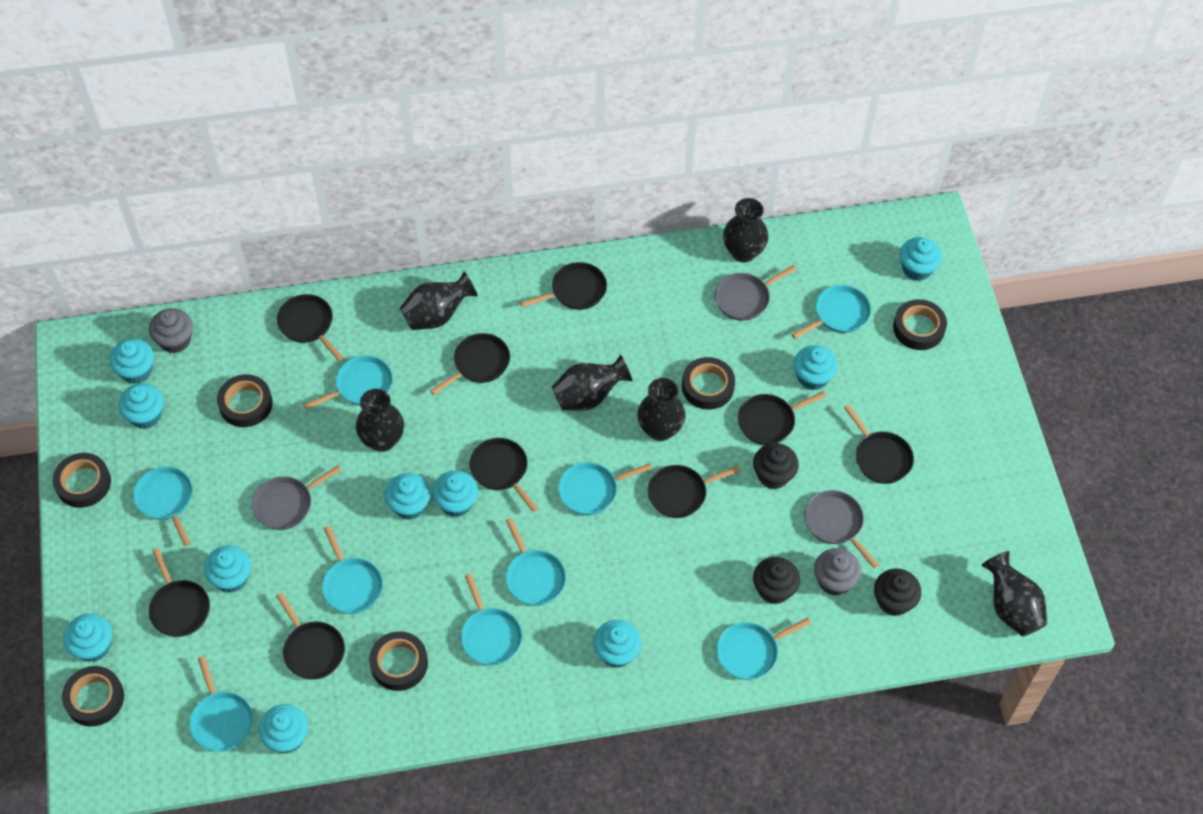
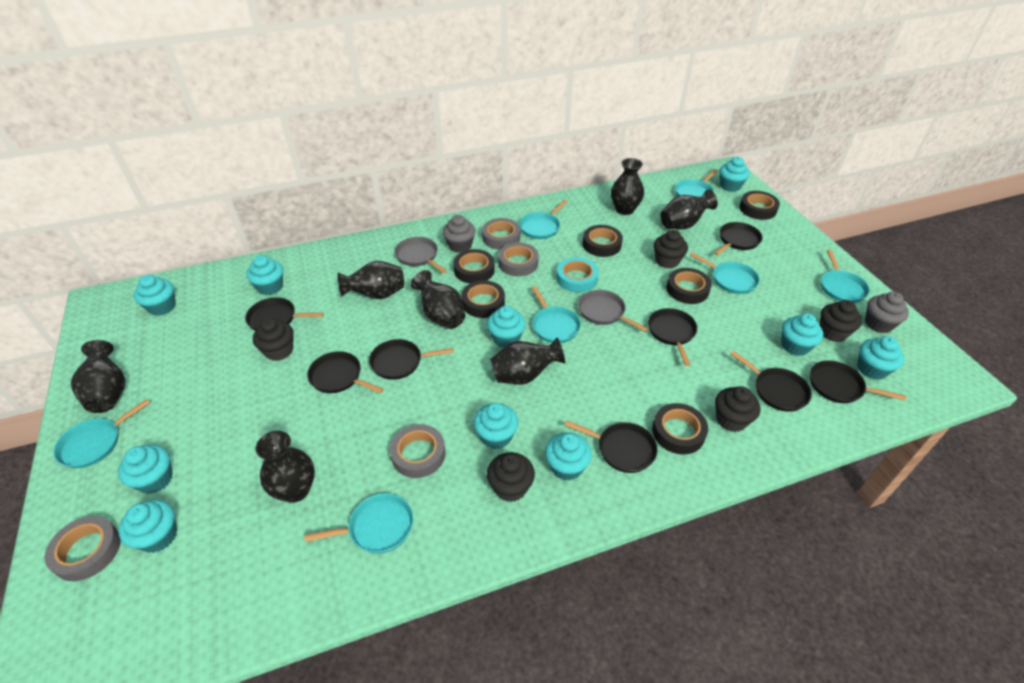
black cupcake: [753,443,799,489] [753,557,800,604] [874,569,921,616] = 3 -> [253,318,294,361] [487,452,535,502] [654,230,688,269] [715,386,760,432] [820,300,862,342] = 5
black pan: [148,548,210,637] [276,593,345,680] [277,294,343,361] [430,333,510,395] [469,438,538,513] [520,262,607,310] [648,465,740,518] [738,391,826,445] [844,405,914,484] = 9 -> [245,297,324,331] [307,351,384,394] [369,339,454,380] [564,420,657,473] [648,308,697,366] [714,222,762,255] [730,351,812,412] [810,360,906,403] = 8
black vase: [356,389,404,452] [400,271,478,330] [552,354,632,411] [637,378,686,441] [723,198,769,262] [981,551,1047,637] = 6 -> [71,340,125,413] [255,431,315,503] [338,261,404,299] [411,270,465,329] [491,338,565,385] [611,158,644,215] [660,190,718,229] = 7
grey pan: [252,465,341,530] [715,265,797,321] [805,490,879,568] = 3 -> [395,237,447,273] [578,290,648,332] = 2
grey tape: none = 0 -> [45,516,121,581] [390,424,446,478] [482,218,520,250] [498,242,539,276] = 4
turquoise pan: [133,466,193,546] [190,656,253,752] [304,355,393,409] [322,526,383,614] [461,574,522,666] [506,518,566,606] [558,462,652,515] [716,618,811,680] [792,285,871,339] = 9 -> [53,399,150,468] [305,493,413,553] [519,200,568,239] [532,286,581,343] [675,169,718,197] [689,252,760,294] [821,250,870,303] = 7
turquoise tape: none = 0 -> [556,257,599,293] = 1

